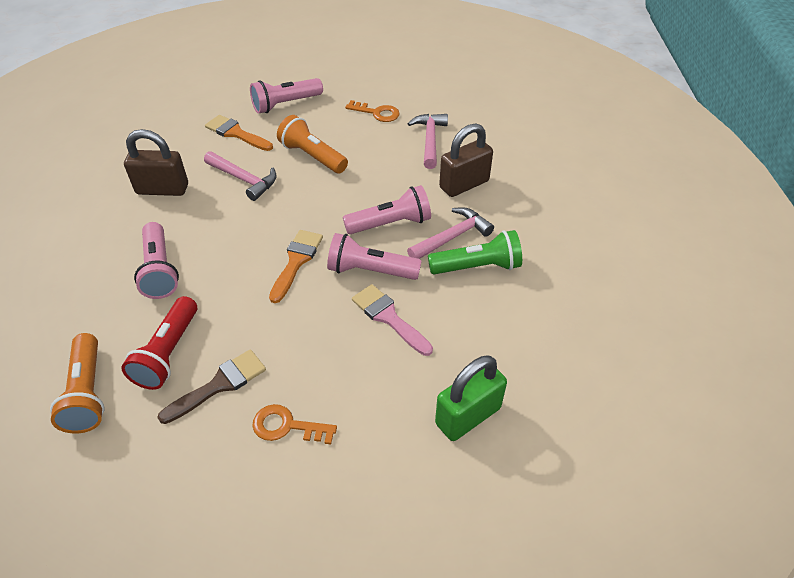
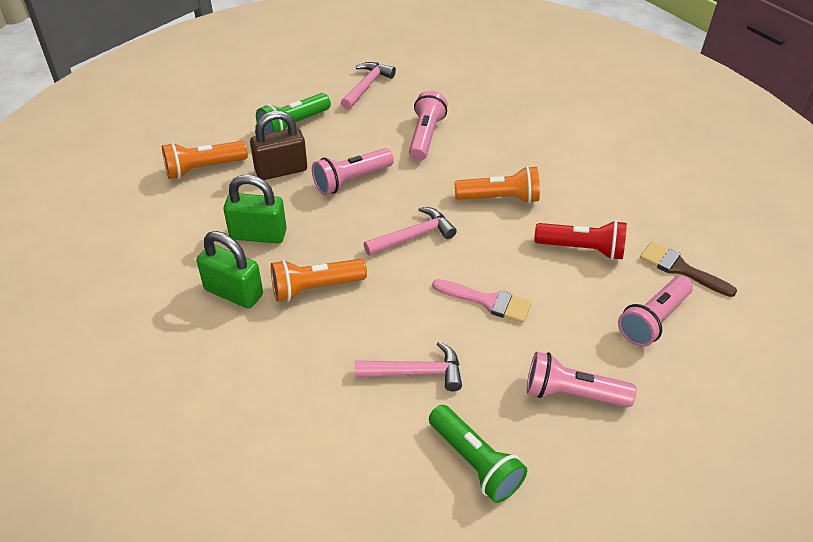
brown padlock: [124,129,188,196] [439,123,493,197] = 2 -> [250,111,307,180] = 1
green flashlight: [428,230,522,274] = 1 -> [256,93,331,134] [429,405,527,503] = 2
green padlock: [435,356,507,441] = 1 -> [196,231,263,309] [224,175,287,243] = 2
orange brush: [205,115,273,151] [269,230,323,303] = 2 -> none = 0
orange flashlight: [50,333,104,434] [277,115,348,173] = 2 -> [162,141,248,179] [271,259,367,301] [454,166,540,203] = 3
orange key: [253,404,337,444] [345,100,400,122] = 2 -> none = 0

